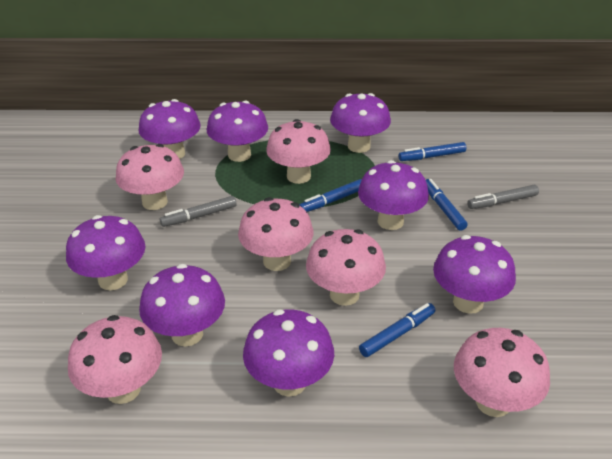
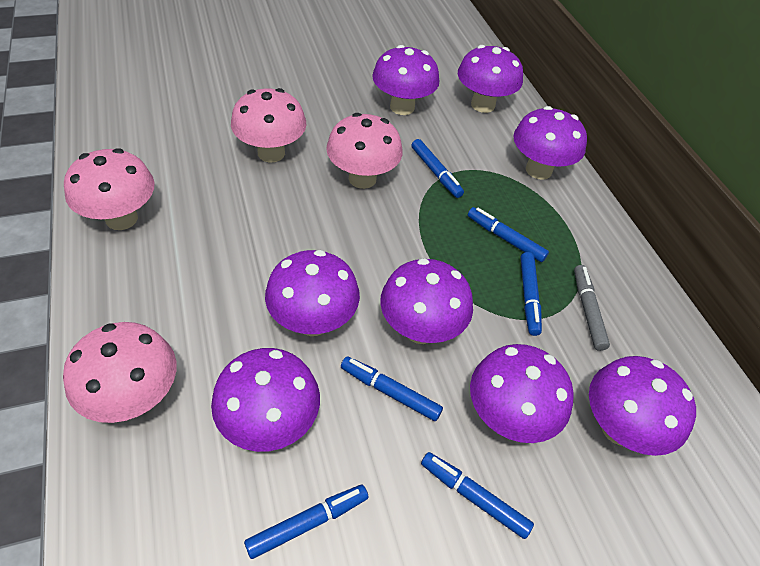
blue marker: [300,179,362,212] [359,303,435,357] [399,142,466,161] [426,179,468,231] = 4 -> [244,485,369,559] [341,356,443,421] [411,139,464,198] [421,452,534,539] [468,207,549,262] [520,252,542,336] = 6
grey marker: [160,196,236,227] [467,185,539,209] = 2 -> [574,265,610,351] = 1
pink mushroom: [68,315,162,404] [115,144,184,210] [238,197,314,271] [266,119,331,184] [306,229,386,306] [454,328,550,417] = 6 -> [63,322,176,423] [64,148,155,230] [231,88,306,162] [326,113,403,189] = 4

